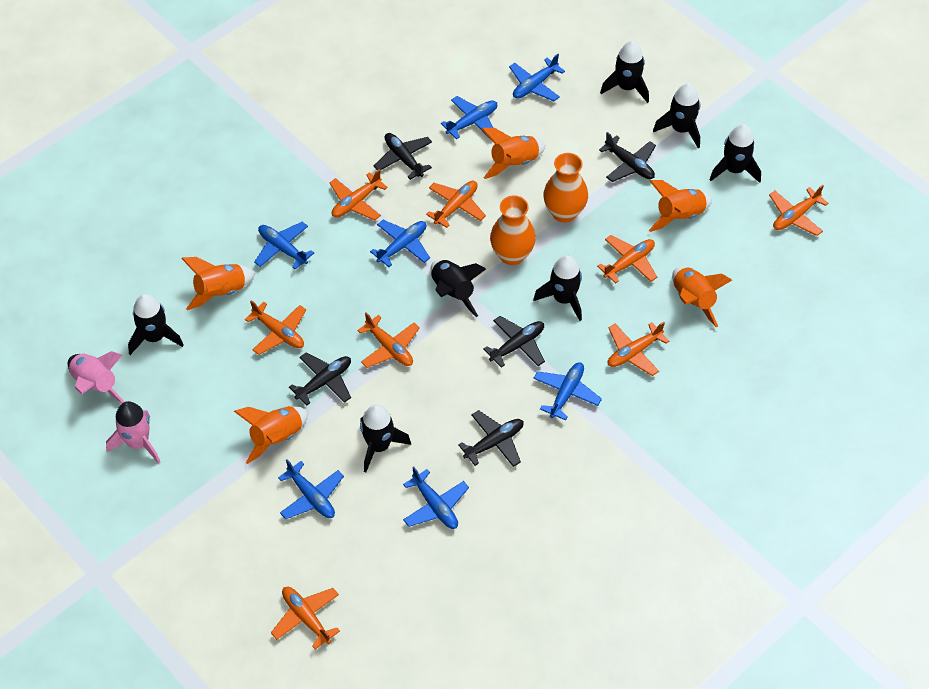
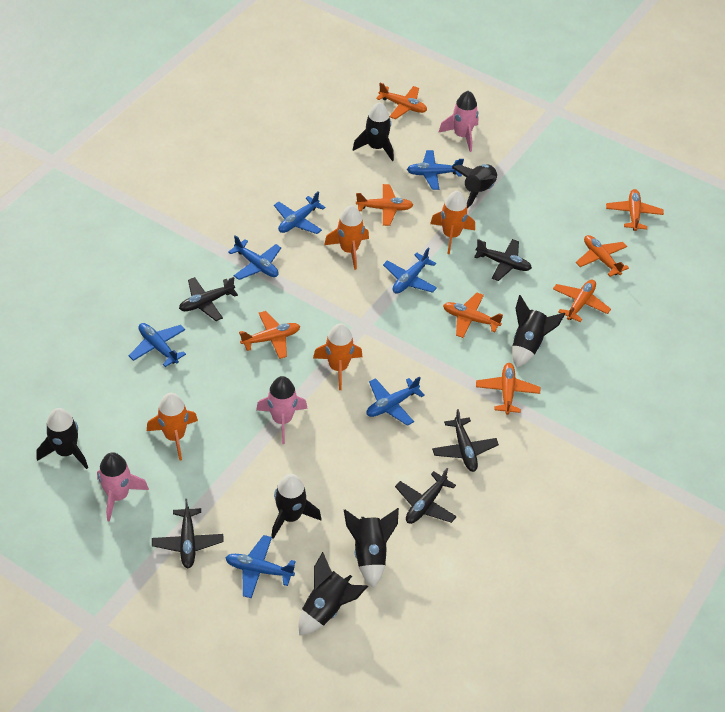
orange rocket: [181,257,255,310] [234,406,308,464] [482,128,546,179] [649,180,712,232] [672,267,732,328] = 5 -> [147,393,198,461] [313,323,362,390] [324,205,369,270] [430,191,475,254] = 4
orange vase: [490,195,536,265] [543,153,588,223] = 2 -> none = 0
pink rocket: [68,351,125,403] [106,401,160,464] = 2 -> [97,452,149,522] [256,376,308,444] [438,91,479,152] = 3

